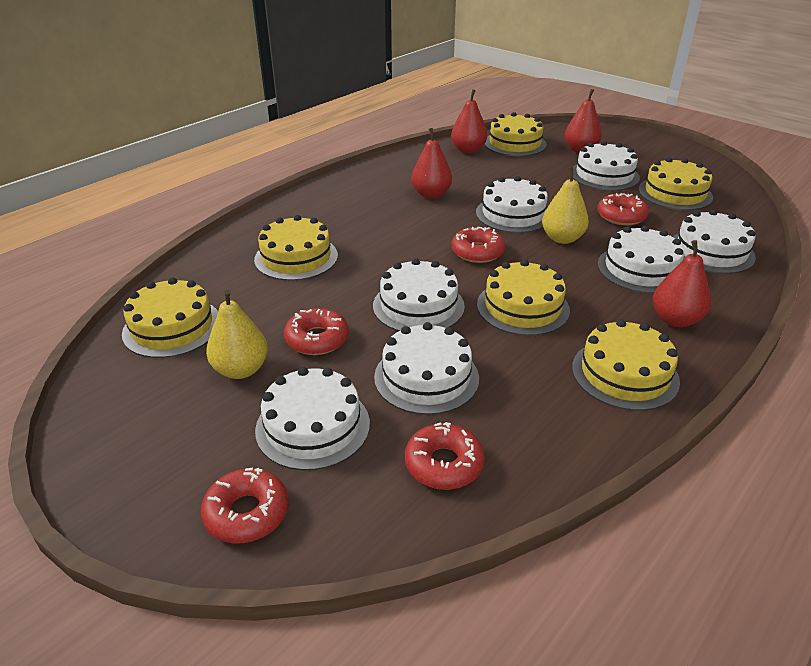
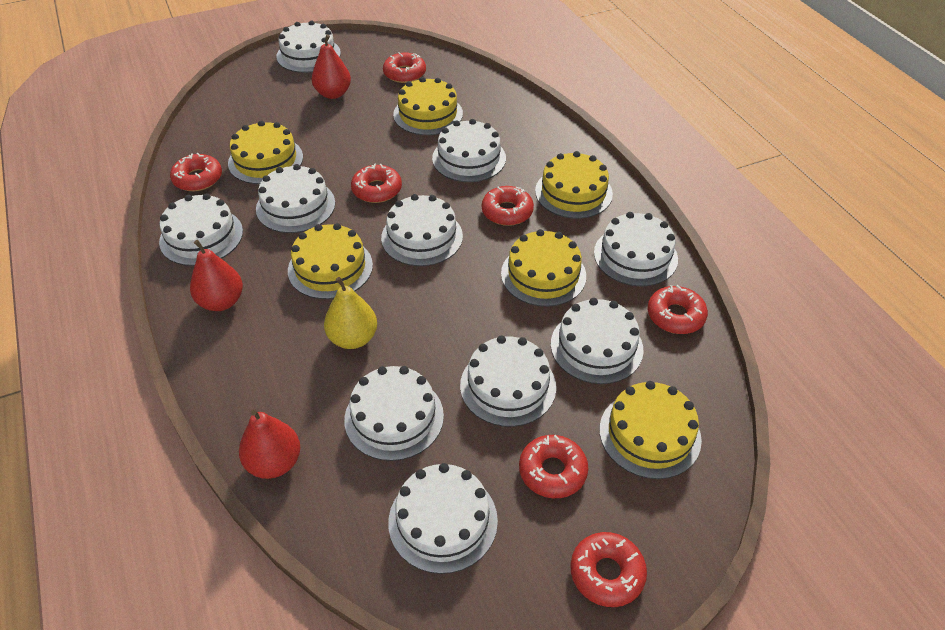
red donut: [201,468,289,544] [284,308,349,355] [405,422,485,490] [451,227,506,263] [597,193,649,226] = 5 -> [170,153,222,191] [351,164,402,203] [383,52,426,83] [482,186,534,226] [519,435,588,498] [570,532,647,607] [647,285,708,334] = 7
red pear: [411,128,452,199] [451,89,487,154] [565,89,602,153] [653,240,711,327] = 4 -> [190,240,243,311] [239,409,300,479] [312,34,351,99] = 3
white cake: [255,367,370,470] [373,258,465,331] [374,322,479,415] [476,176,548,233] [573,141,640,191] [597,226,684,293] [673,210,756,274] = 7 -> [159,193,243,266] [256,164,335,233] [276,20,341,73] [344,366,444,461] [381,194,463,266] [388,463,498,574] [432,119,506,182] [460,335,556,427] [551,298,643,384] [594,212,678,286] = 10
yellow pear: [206,289,268,379] [542,167,589,244] = 2 -> [324,277,377,349] = 1

